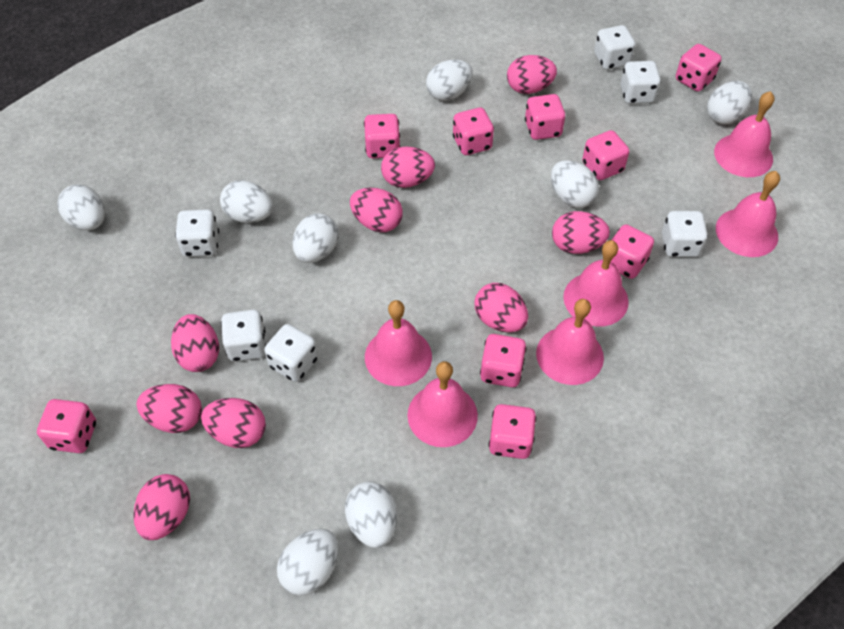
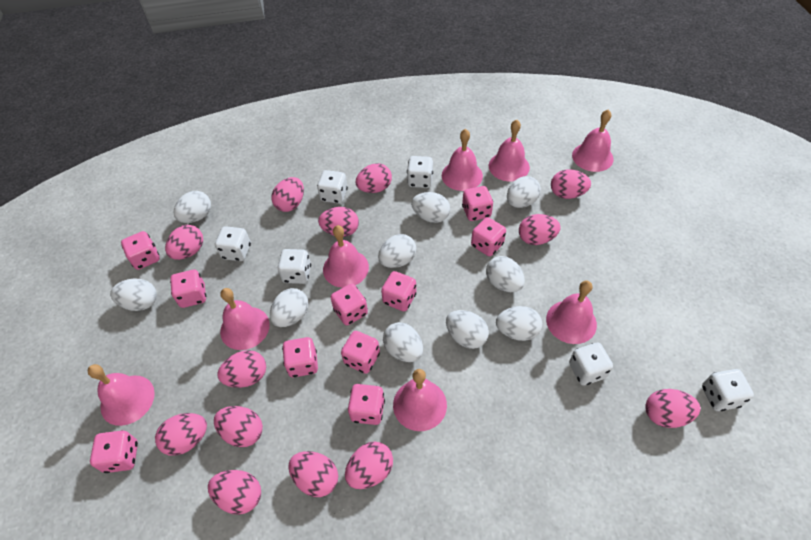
pink bell: [365,300,432,386] [407,361,478,447] [536,299,604,385] [563,240,629,327] [714,91,775,177] [716,171,780,257] = 6 -> [87,364,155,426] [220,288,270,350] [323,225,369,288] [393,369,447,431] [442,129,483,191] [489,120,530,182] [546,281,597,344] [572,110,614,172] = 8
pink dice: [37,399,96,453] [364,114,400,158] [453,108,494,155] [480,334,526,387] [489,404,536,459] [525,94,565,140] [582,130,629,180] [611,224,654,279] [676,44,722,92] = 9 -> [90,430,138,473] [121,231,160,270] [170,270,206,308] [282,337,318,377] [330,284,368,325] [341,331,380,374] [348,384,385,425] [381,271,416,311] [462,186,493,221] [471,217,506,256] = 10
pink egg: [133,474,190,540] [136,384,202,433] [171,314,219,372] [201,398,266,448] [350,188,403,232] [381,147,435,188] [475,283,528,332] [507,55,557,94] [552,211,610,254] = 9 -> [155,413,207,455] [165,225,203,260] [208,470,261,515] [214,406,263,447] [217,350,266,388] [271,177,304,212] [288,451,338,497] [318,207,359,237] [345,441,393,489] [356,163,392,193] [519,214,561,245] [551,169,591,199] [645,389,701,428] = 13
white egg: [57,185,105,230] [220,181,273,223] [277,529,339,595] [292,213,339,263] [345,481,397,548] [426,60,473,101] [551,160,599,208] [707,81,752,125] = 8 -> [110,279,157,311] [173,191,211,223] [270,288,309,327] [378,234,416,268] [383,322,423,362] [411,192,450,223] [446,310,489,349] [486,256,525,292] [496,306,542,341] [507,176,541,208] = 10

